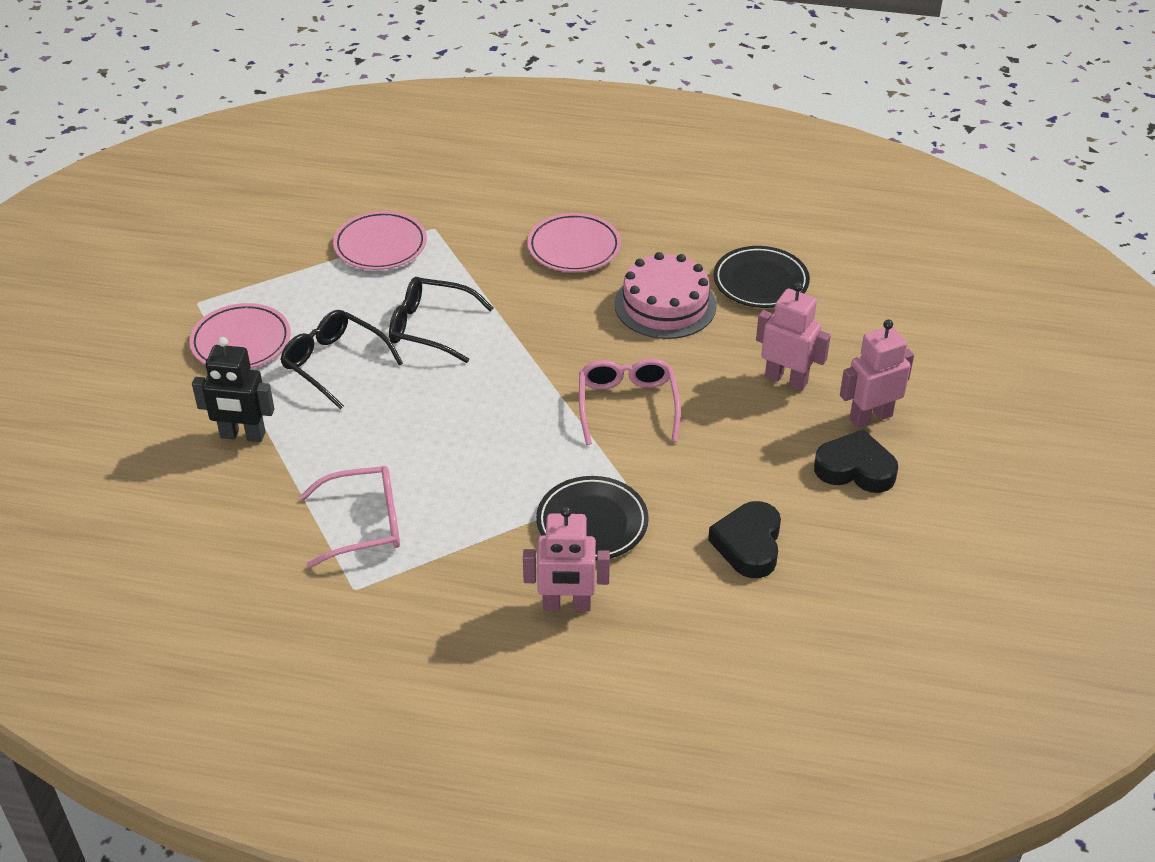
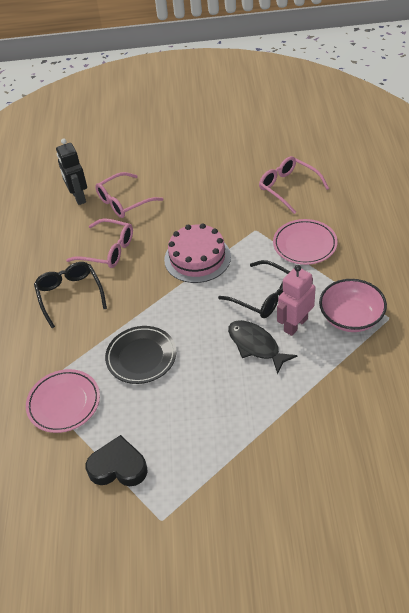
black fish: none = 0 -> [228,320,298,375] = 1
black heart: [708,501,781,578] [814,429,898,493] = 2 -> [86,435,148,486] = 1
black plate: [536,476,649,561] [713,246,810,308] = 2 -> [105,326,176,384] = 1
pink bowl: none = 0 -> [319,279,387,332] = 1
pink glasses: [299,466,400,568] [579,358,681,445] = 2 -> [66,218,133,268] [95,172,164,218] [259,156,329,214] = 3
pink plate: [189,303,291,369] [333,211,427,270] [528,213,621,272] = 3 -> [26,369,100,433] [273,219,338,265] = 2
pink robot: [523,506,610,612] [756,282,831,391] [840,320,914,428] = 3 -> [277,265,316,336] = 1

